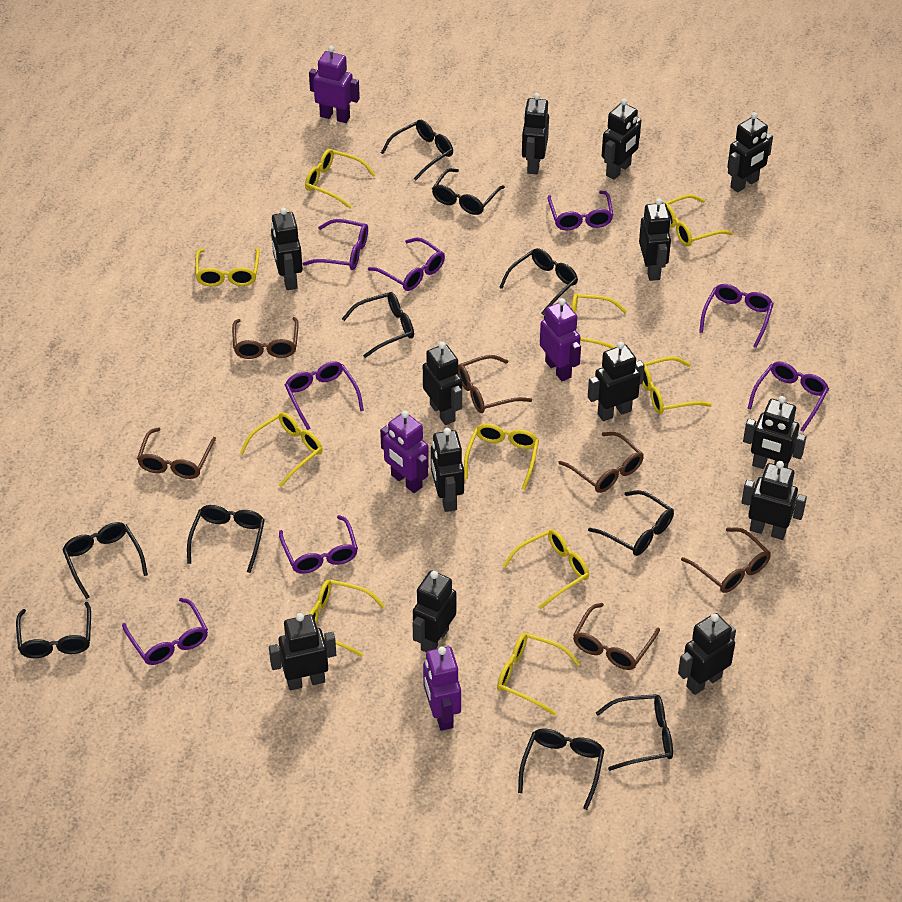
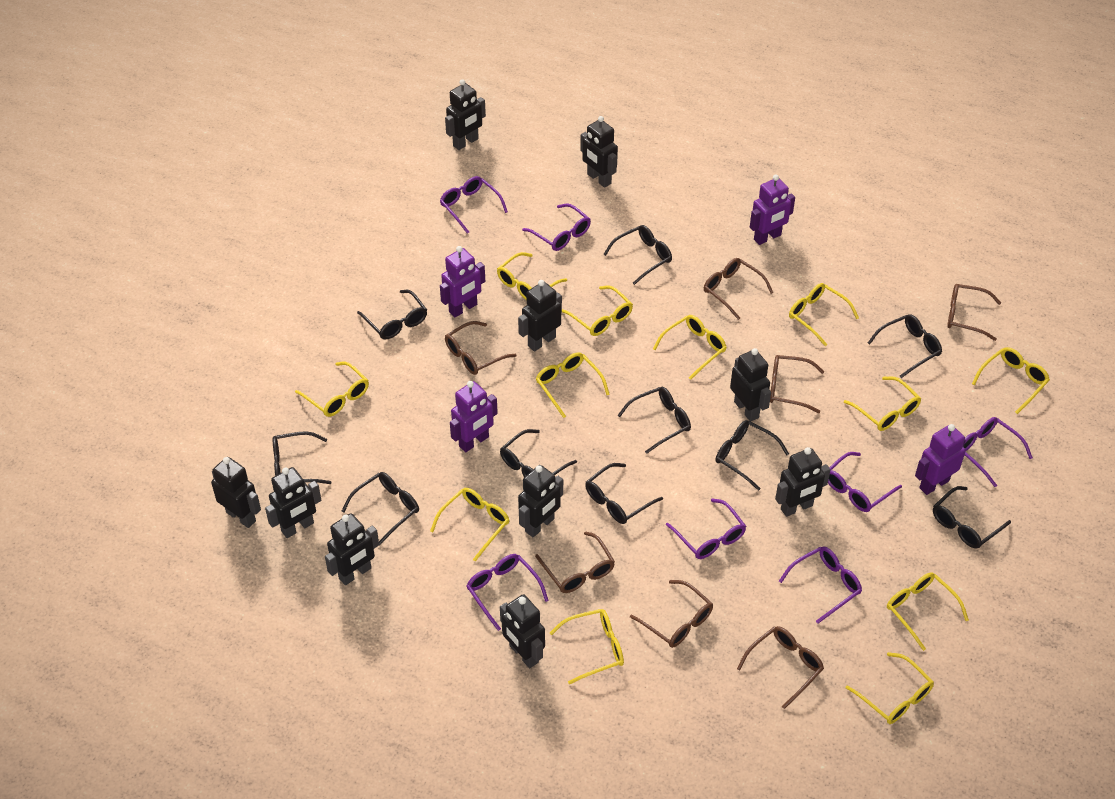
black robot: [269,613,336,690] [271,208,303,290] [413,570,456,652] [423,342,462,425] [431,428,464,512] [522,93,549,174] [588,341,645,421] [602,98,641,180] [639,198,671,281] [678,613,736,695] [727,112,773,192] [741,461,807,540] [743,396,806,469] = 13 -> [211,457,261,528] [265,467,321,538] [325,513,379,585] [445,79,486,150] [500,594,545,668] [518,280,562,352] [518,465,563,537] [580,116,618,188] [730,348,771,422] [775,447,831,517] = 10
brown glasses: [137,427,216,479] [232,317,299,359] [458,355,532,413] [558,432,644,493] [573,603,660,670] [681,527,771,593] = 6 -> [445,321,516,375] [535,531,615,593] [630,580,713,648] [704,258,773,320] [737,626,824,709] [770,355,824,413] [947,284,1001,341] = 7
purple glasses: [122,598,208,665] [279,515,358,574] [285,361,364,430] [303,219,368,270] [368,237,445,291] [547,191,613,230] [699,284,773,348] [747,361,829,432] = 8 -> [440,176,508,234] [466,554,549,631] [522,203,591,251] [666,498,746,559] [779,546,862,623] [828,452,902,512] [964,417,1033,487] = 7
yellow glasses: [195,248,260,287] [240,412,323,487] [305,149,376,208] [308,579,385,657] [464,423,539,490] [497,633,580,715] [503,529,589,609] [571,293,627,349] [642,357,712,414] [665,194,733,246] = 10 -> [295,362,369,417] [430,488,509,562] [497,252,567,300] [536,352,610,418] [550,609,624,684] [562,286,633,336] [653,315,727,380] [789,283,859,346] [844,376,921,431] [846,652,934,724] [887,573,969,651] [972,347,1050,414] = 12

